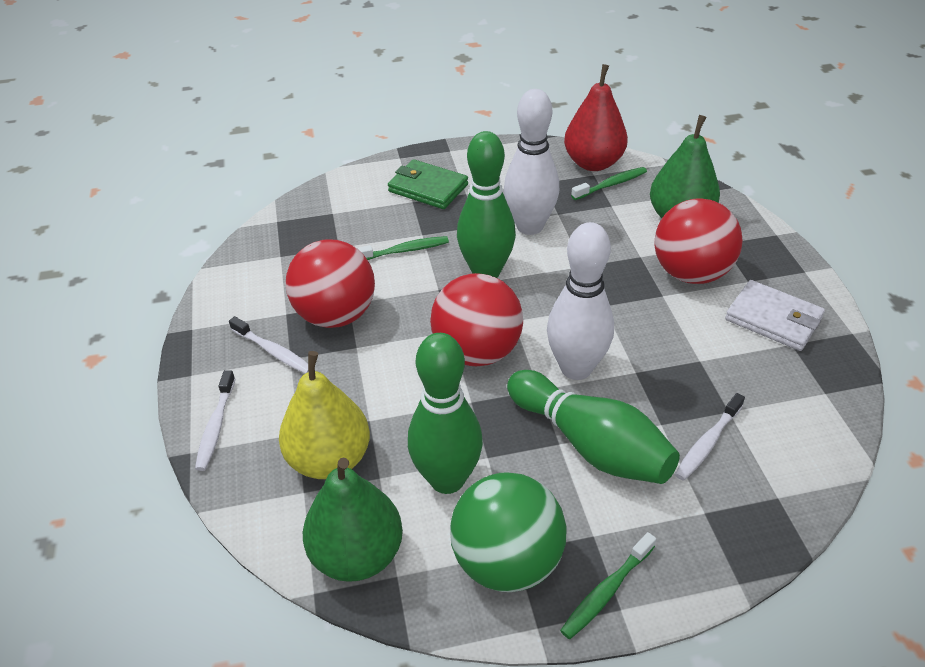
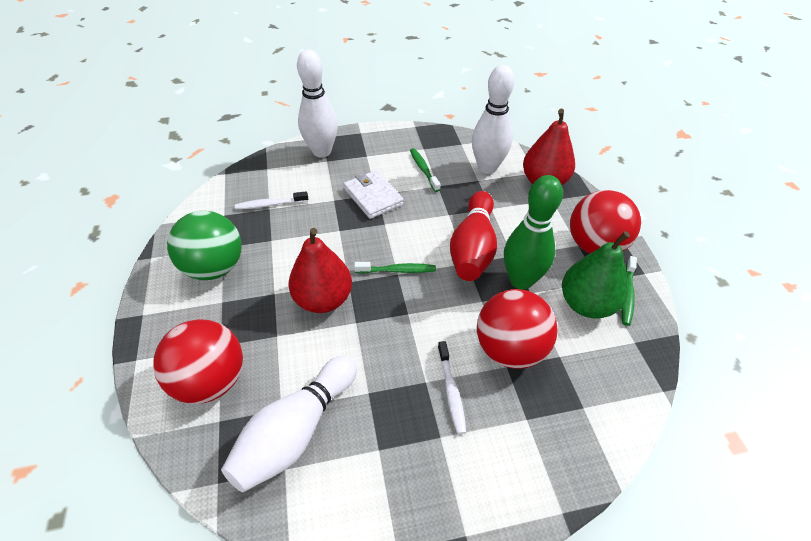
green bowling pin: [408,333,483,494] [457,131,516,278] [507,370,680,484] = 3 -> [504,175,563,290] = 1
green pear: [303,458,403,582] [650,115,720,218] = 2 -> [562,231,630,318] = 1
green wallet: [388,159,468,209] = 1 -> none = 0
red bowling pin: none = 0 -> [450,191,497,281] = 1
red pear: [564,64,628,171] = 1 -> [289,228,352,313] [523,109,575,185] = 2
white bowling pin: [504,89,559,235] [547,222,614,380] = 2 -> [221,355,357,492] [297,50,338,158] [472,65,515,174] = 3
white toothbrush: [195,370,235,471] [229,316,309,373] [675,393,745,481] = 3 -> [235,191,308,210] [438,341,466,434] = 2
yellow pear: [279,351,370,479] = 1 -> none = 0

